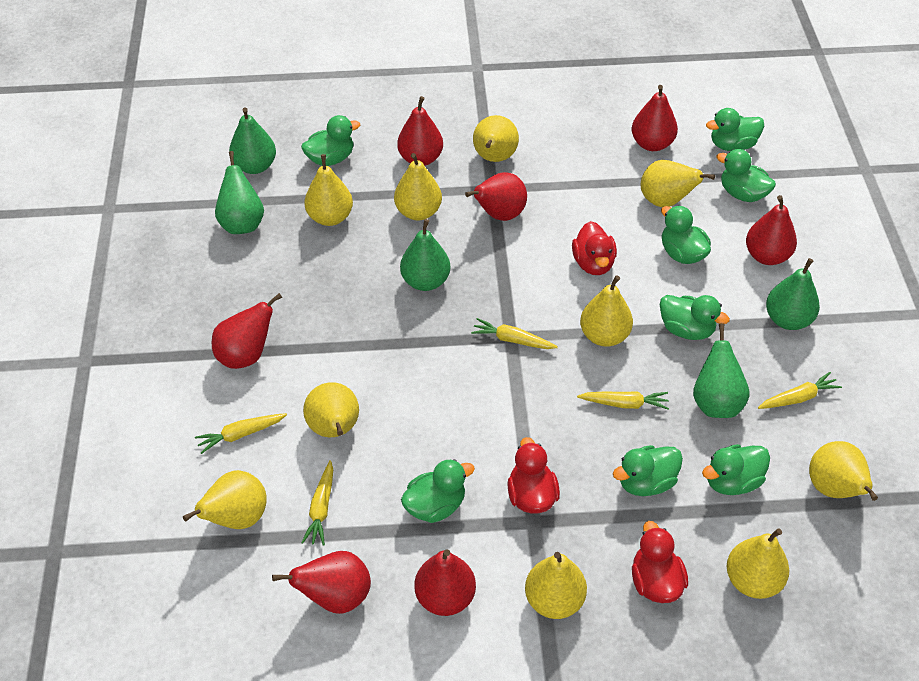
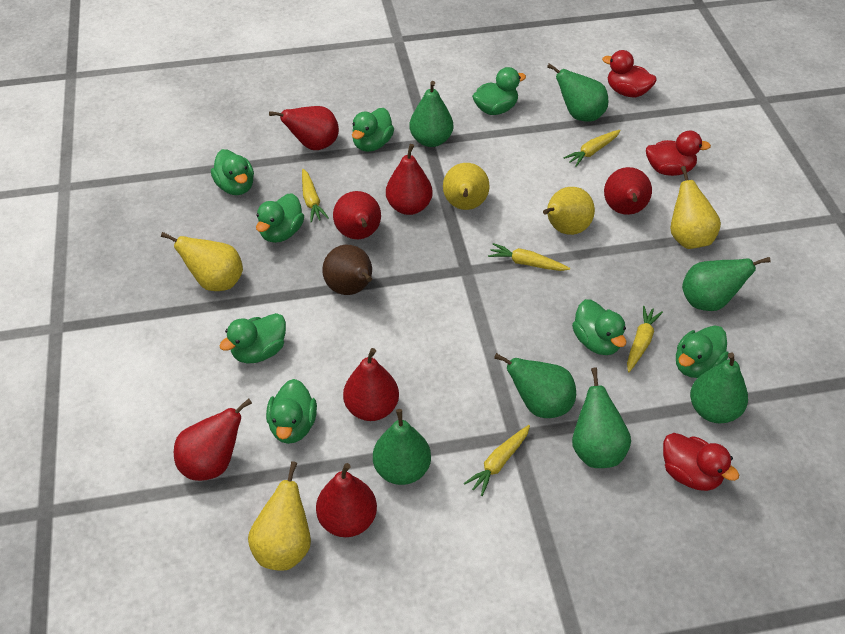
brown pear: none = 0 -> [322,245,372,295] = 1
green pear: [215,151,264,234] [229,107,276,174] [400,219,450,291] [693,323,750,418] [766,258,820,330] = 5 -> [373,409,431,485] [409,81,453,147] [494,353,576,418] [547,63,608,122] [572,368,631,468] [682,257,771,311] [690,353,748,423] = 7
yellow pear: [183,470,267,529] [303,382,359,437] [304,154,353,226] [394,153,442,221] [473,115,519,162] [525,552,587,619] [580,275,633,347] [641,160,715,207] [727,528,789,599] [809,441,878,501] = 10 -> [161,232,243,291] [248,461,311,570] [443,163,490,210] [543,187,595,235] [670,166,721,249] = 5

